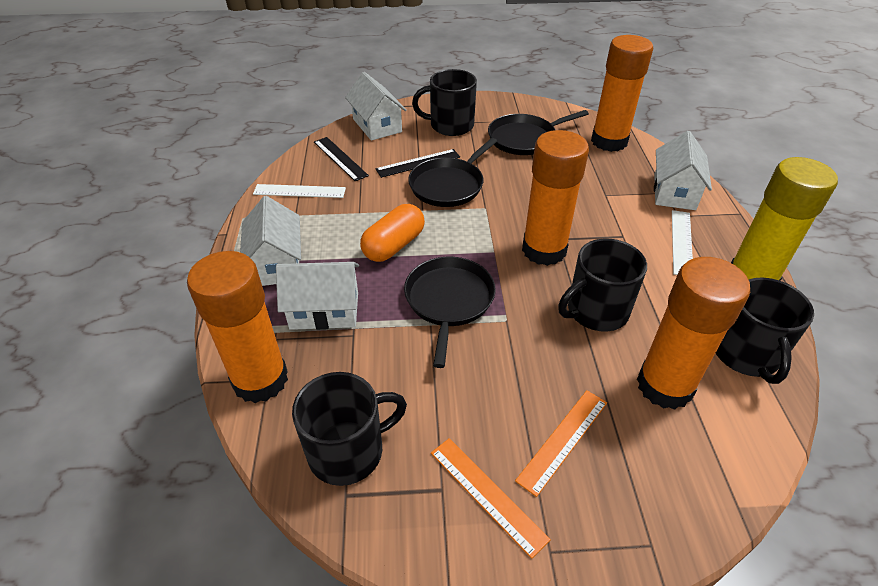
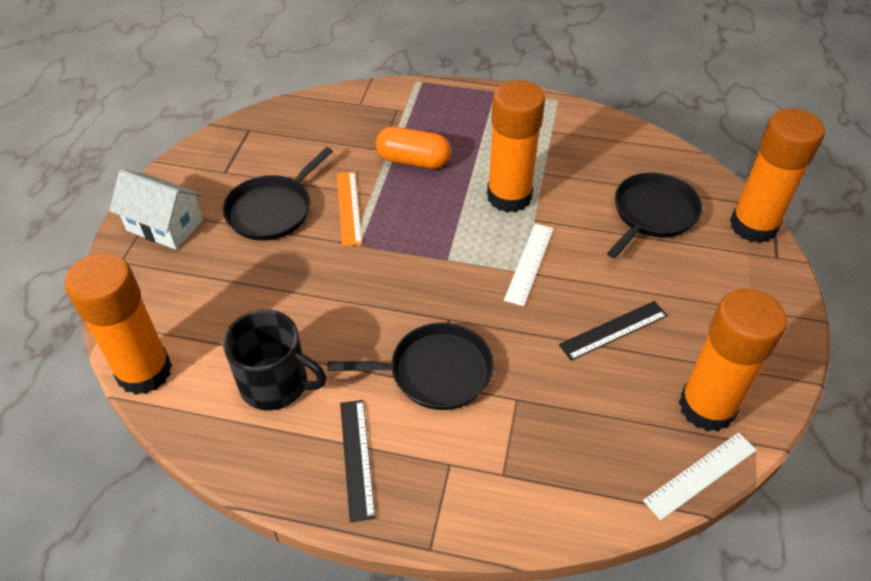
black mug: [292,372,407,486] [412,69,477,136] [558,239,647,332] [716,278,814,384] = 4 -> [223,310,326,410] = 1
orange ruler: [431,438,551,559] [515,390,607,497] = 2 -> [337,172,362,246] = 1
white house: [240,196,301,286] [276,262,359,330] [345,72,407,141] [654,131,712,210] = 4 -> [109,169,203,250] = 1
yellow glue stick: [731,157,838,281] = 1 -> none = 0

